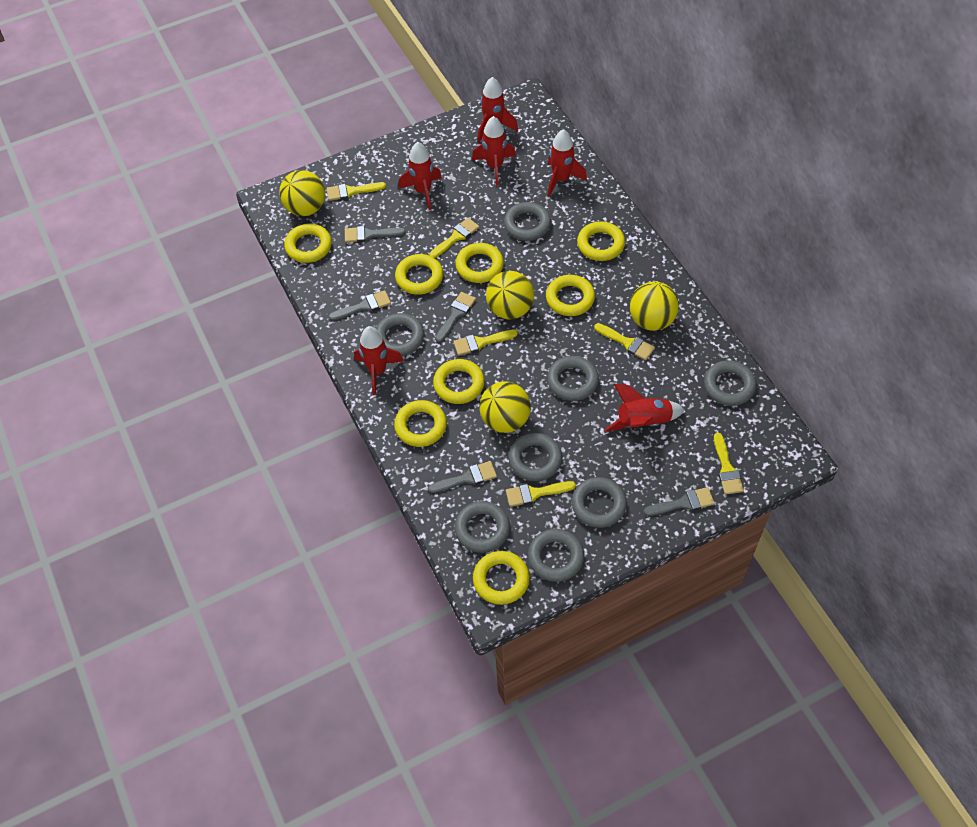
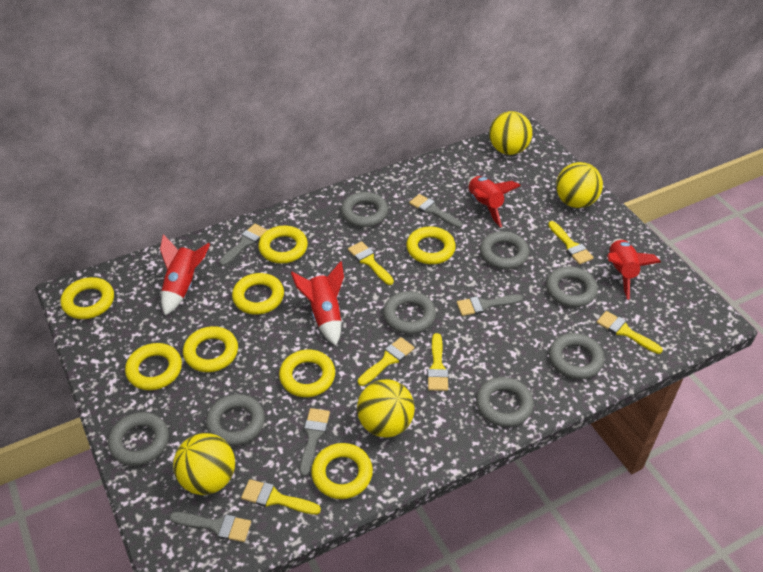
red rocket: [354,326,404,395] [398,142,442,210] [472,116,516,186] [477,77,518,143] [548,129,587,197] [605,384,685,431] = 6 -> [160,234,210,316] [291,261,344,346] [468,176,521,227] [607,239,661,299] = 4

